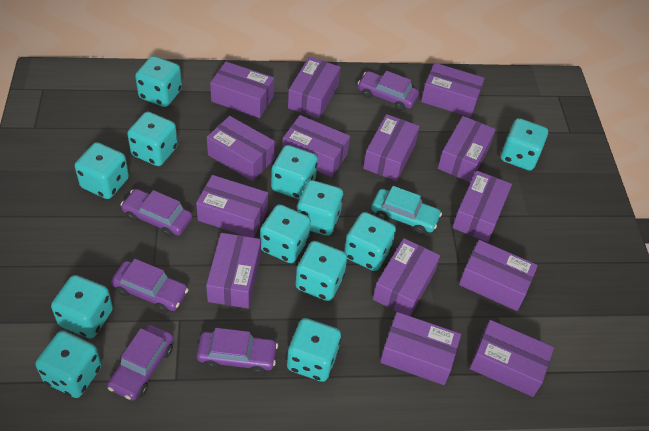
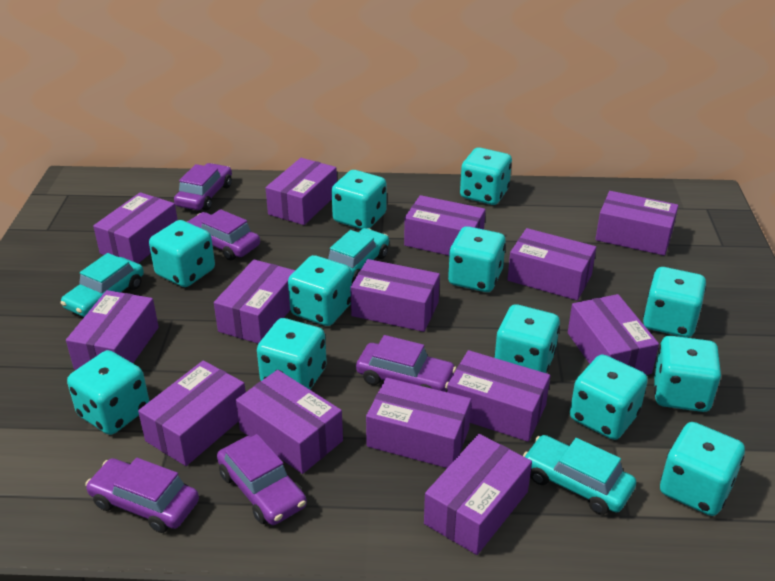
turquoise car: [371,186,442,235] = 1 -> [61,253,144,317] [328,228,389,283] [523,435,636,515] = 3

